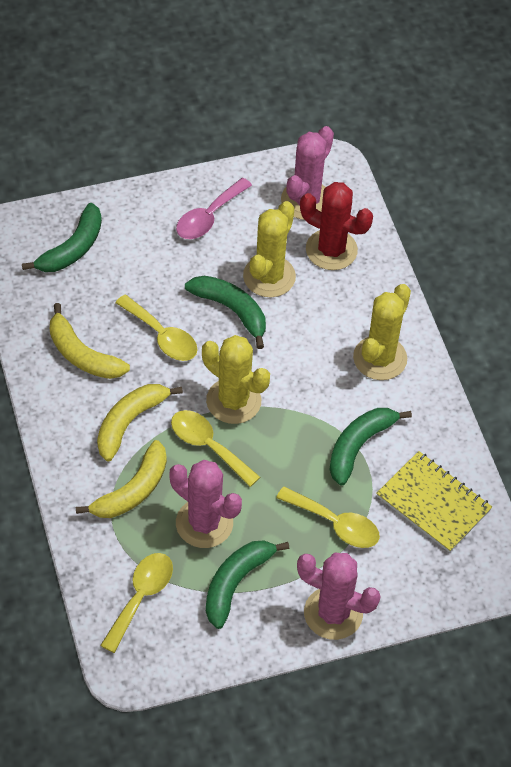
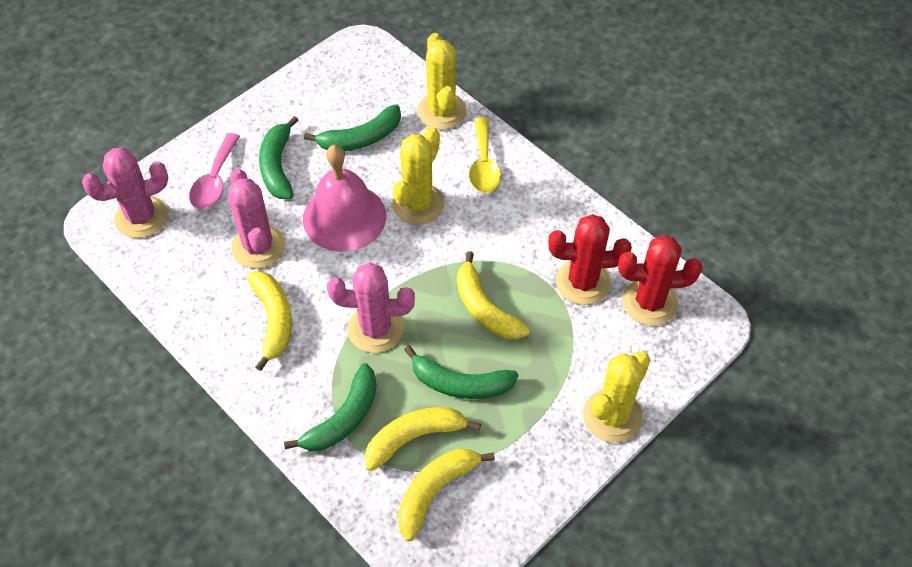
pink bell: none = 0 -> [303,145,386,252] = 1
red cactus: [300,182,373,270] = 1 -> [548,214,632,305] [618,235,702,326] = 2
yellow banana: [50,303,130,379] [76,440,167,518] [97,384,183,462] = 3 -> [247,271,292,371] [365,407,481,471] [398,449,495,541] [457,251,530,339] = 4
yellow notebook: [376,451,492,553] = 1 -> none = 0
yellow spoon: [100,553,173,653] [115,295,198,361] [171,410,260,487] [276,486,380,548] = 4 -> [469,117,501,193] = 1

